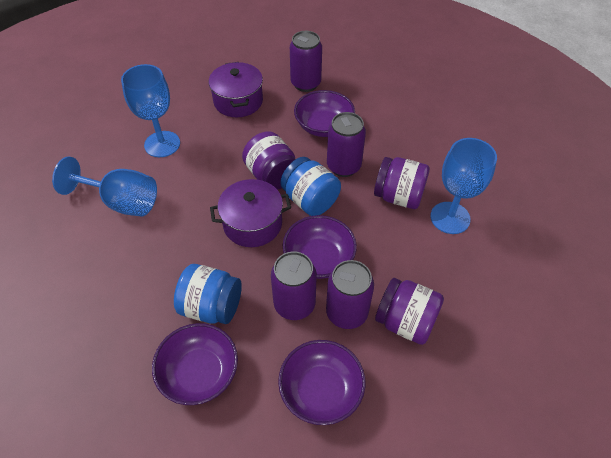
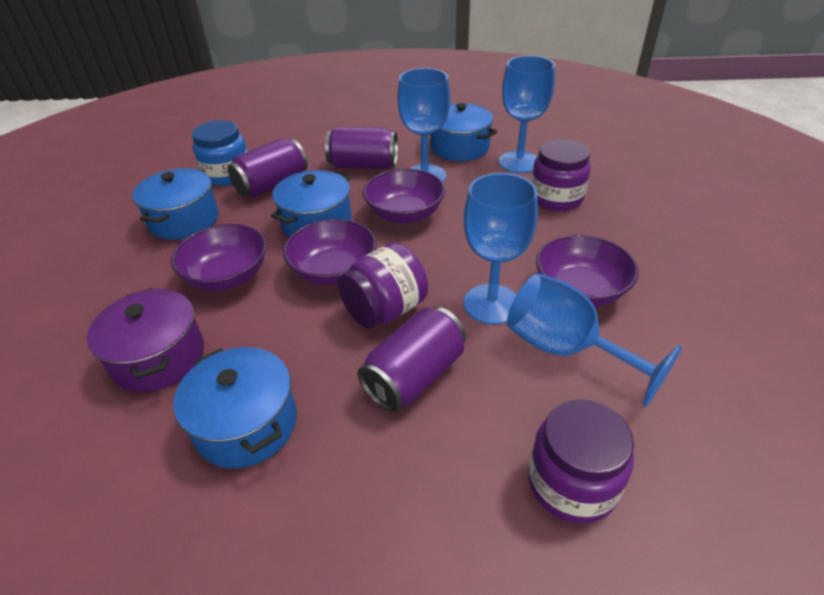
blue goblet: [52,156,157,216] [121,64,180,157] [430,138,497,234] = 3 -> [398,68,450,182] [464,173,538,325] [499,56,555,173] [507,273,682,406] = 4
blue jar: [174,264,242,324] [280,157,341,216] = 2 -> [192,120,247,186] = 1
blue pot: none = 0 -> [132,168,218,240] [173,347,297,468] [271,170,352,237] [430,103,497,161] = 4
purple can: [271,252,317,320] [290,31,322,92] [326,260,374,329] [327,112,366,177] = 4 -> [228,138,308,197] [325,127,398,169] [358,307,466,412] = 3
purple pot: [209,62,263,117] [210,179,291,247] = 2 -> [87,288,204,392] = 1

